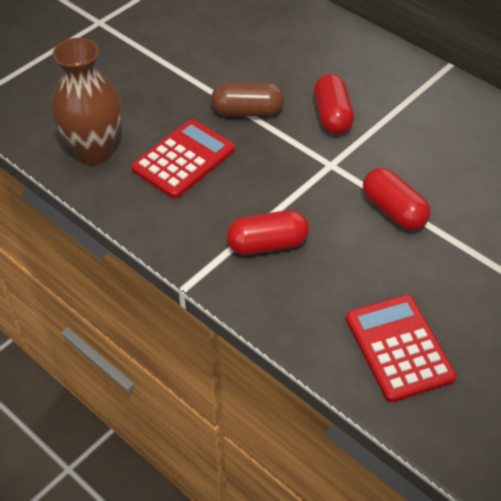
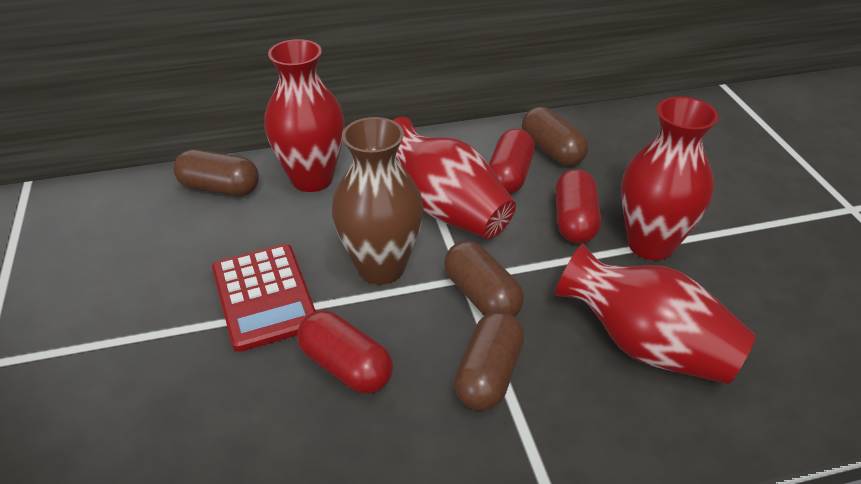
brown capsule: [211,82,284,116] = 1 -> [174,149,259,196] [444,241,524,317] [454,311,524,411] [522,107,589,166] = 4
red calculator: [131,119,235,199] [346,295,456,402] = 2 -> [212,244,316,352] = 1
red vase: none = 0 -> [264,39,345,192] [393,117,516,239] [555,244,756,384] [621,97,718,260] = 4

